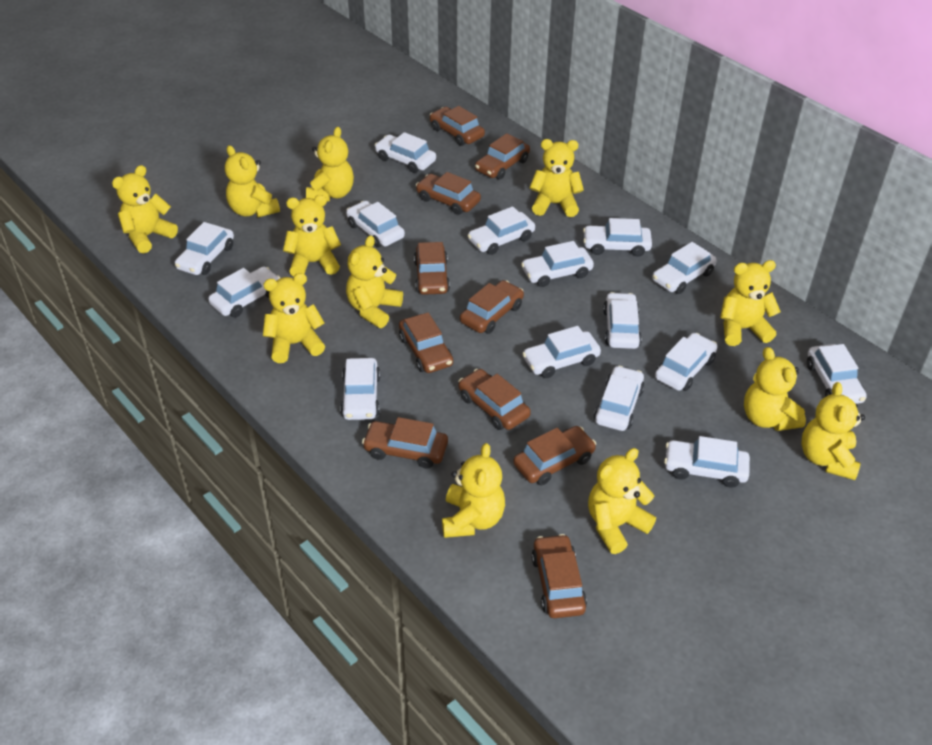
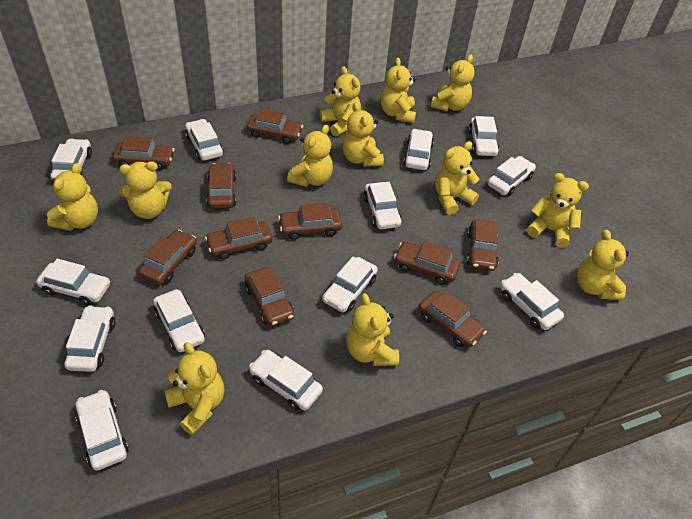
white car: [175,222,234,275] [208,267,280,317] [340,358,380,420] [346,201,405,247] [375,132,436,173] [468,206,535,255] [521,241,594,287] [522,326,601,378] [583,218,652,257] [594,366,645,431] [603,292,642,349] [652,242,717,294] [655,333,717,391] [664,436,750,488] [807,344,867,404] = 15 -> [36,259,110,306] [50,138,92,180] [65,305,116,372] [75,390,129,471] [153,289,205,352] [185,119,223,161] [249,350,323,411] [322,257,378,313] [363,182,402,229] [403,129,434,170] [468,116,499,156] [487,156,536,196] [500,273,564,330] = 13

